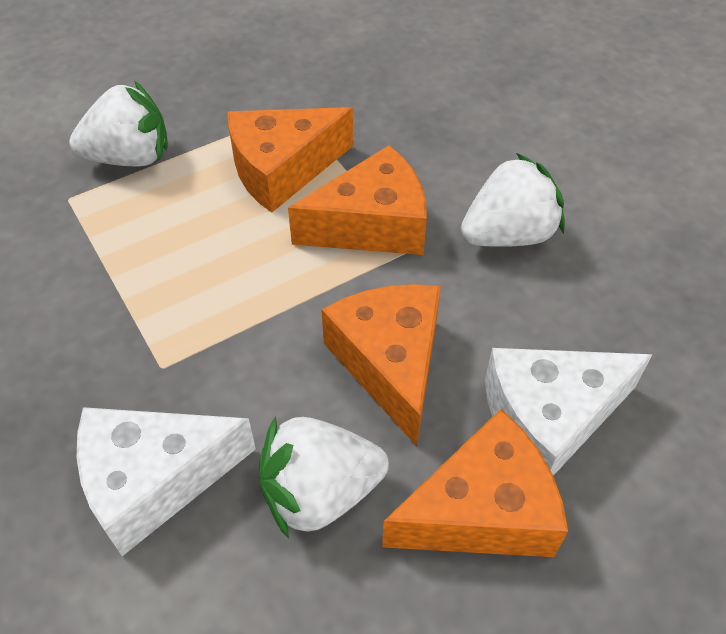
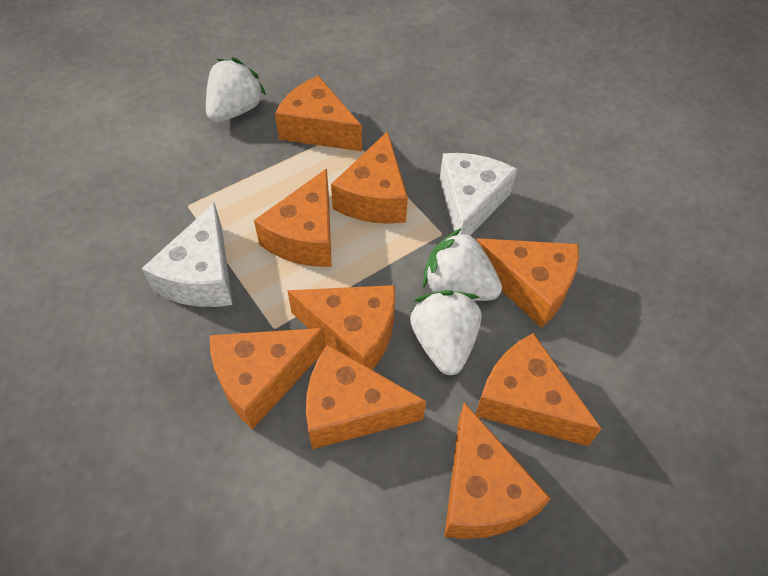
orange cheese: [228,107,353,213] [288,145,427,255] [321,284,441,446] [382,409,568,557] = 4 -> [210,328,326,430] [254,168,332,267] [275,76,362,151] [287,285,395,370] [306,344,426,449] [331,131,408,224] [444,402,551,539] [475,333,602,446] [476,238,579,328] = 9

